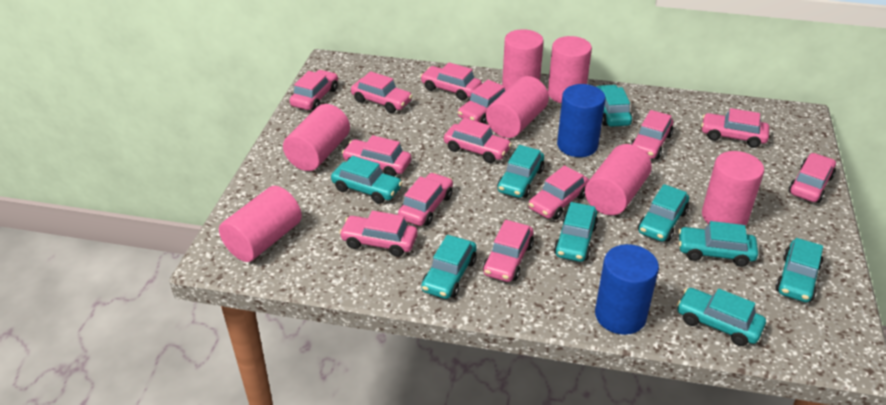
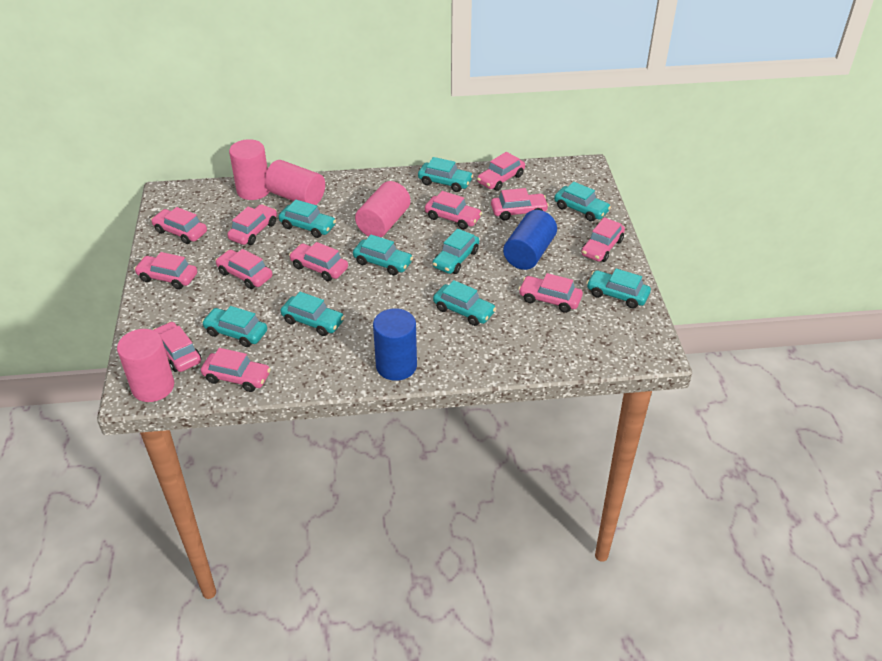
pink car: [290,70,338,110] [339,211,418,257] [342,135,411,177] [351,71,412,113] [398,173,453,226] [420,62,482,100] [444,118,512,163] [458,80,507,124] [483,220,534,282] [529,165,589,220] [631,110,673,159] [701,108,769,148] [789,153,836,203] = 13 -> [134,252,197,289] [151,207,207,244] [153,322,201,372] [201,348,271,392] [215,249,272,289] [227,204,277,245] [289,242,348,281] [425,191,482,229] [477,152,525,191] [491,188,549,220] [519,273,583,313] [581,217,625,262] = 12
pink cylinder: [219,186,302,262] [283,104,350,171] [486,76,549,138] [502,29,544,89] [548,36,592,103] [585,144,652,215] [702,151,764,226] = 7 -> [117,329,174,402] [229,139,269,200] [265,160,325,205] [355,181,410,237] = 4

